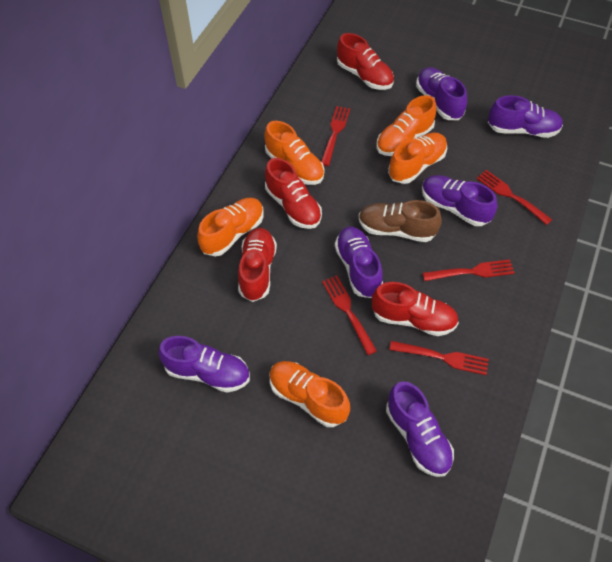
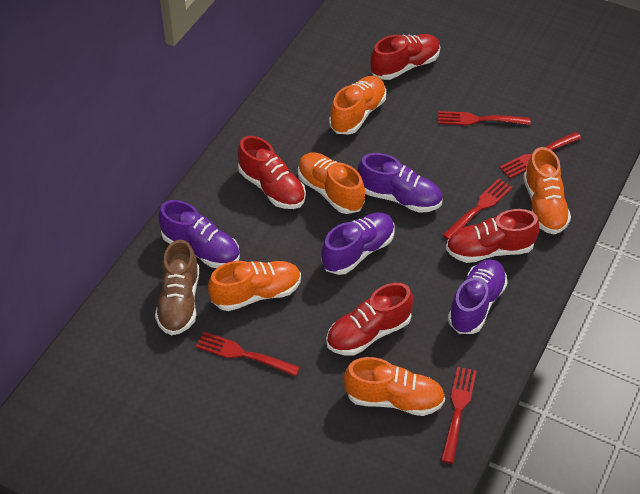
purple shoe: [159,336,250,393] [335,227,383,298] [386,381,454,477] [416,67,467,120] [422,175,497,226] [488,95,563,138] = 6 -> [159,200,240,268] [321,212,395,275] [358,153,442,213] [448,259,507,334] = 4

